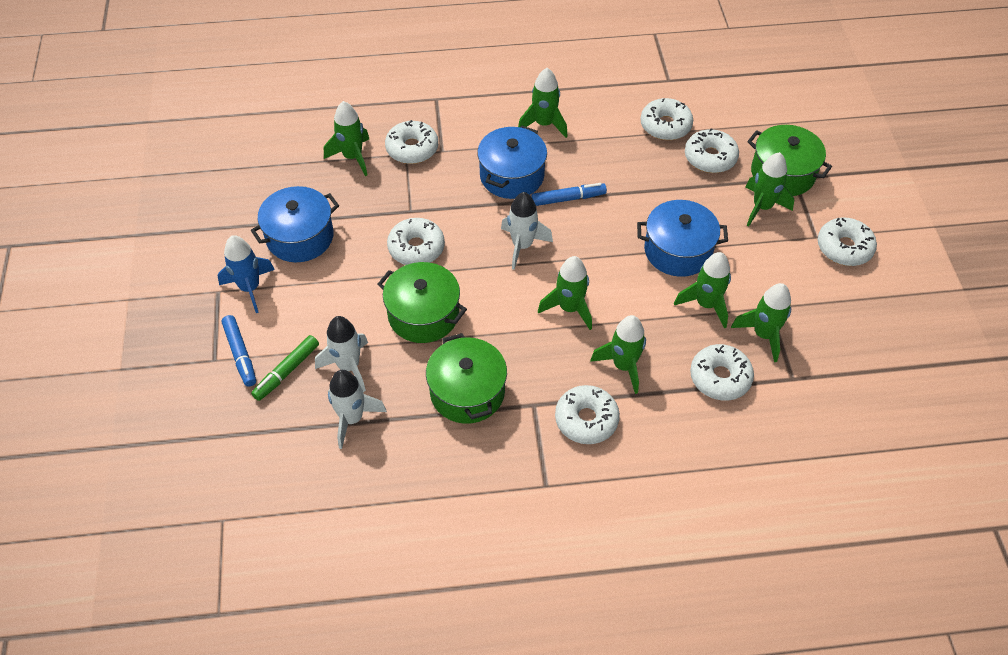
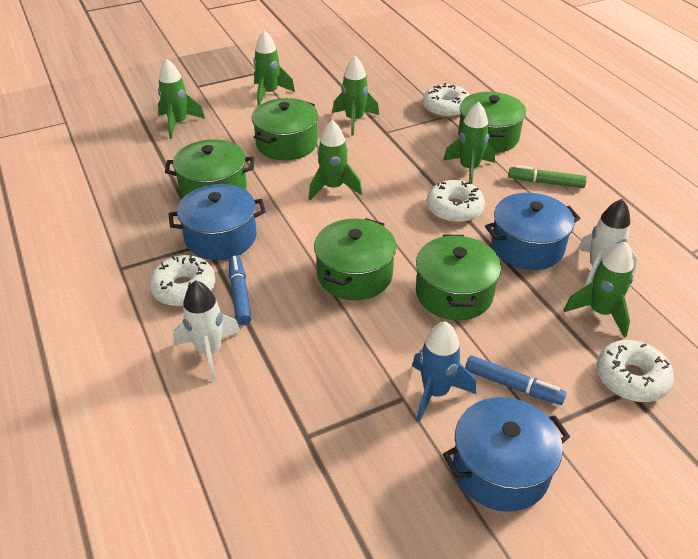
green pot: [378,262,467,343] [426,333,507,424] [747,125,832,196] = 3 -> [165,139,254,198] [252,98,318,160] [314,218,397,300] [416,235,501,320] [458,92,526,153] = 5
green rocket: [324,101,369,176] [518,68,568,138] [538,256,592,330] [590,315,646,394] [674,252,731,328] [731,283,791,362] [746,152,794,227] = 7 -> [158,59,205,139] [254,30,295,106] [309,120,362,200] [332,56,379,136] [443,102,495,184] [564,242,634,338] = 6
white donut: [385,120,438,164] [387,218,445,265] [555,385,620,444] [640,98,693,140] [685,128,739,173] [690,344,754,401] [818,218,877,266] = 7 -> [149,255,216,307] [423,83,470,118] [427,180,485,223] [597,340,674,402] = 4
white rocket: [315,316,368,392] [328,370,387,449] [501,192,553,270] = 3 -> [173,280,241,382] [578,199,637,286] = 2

